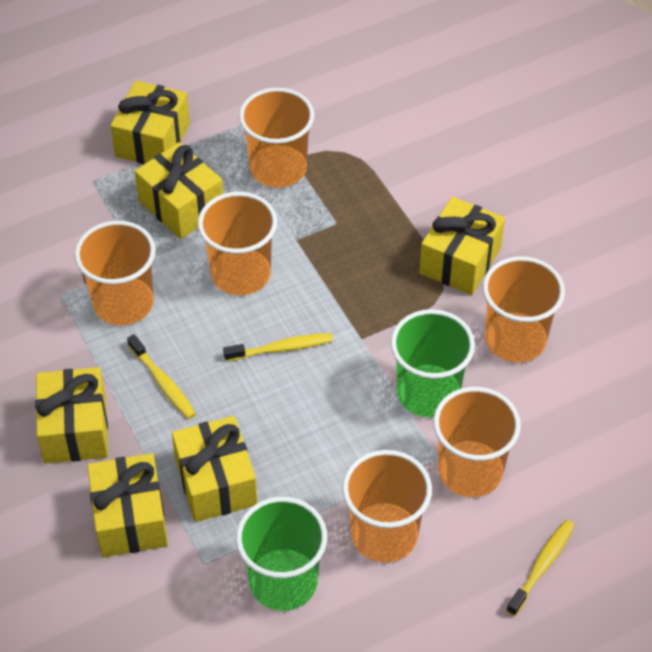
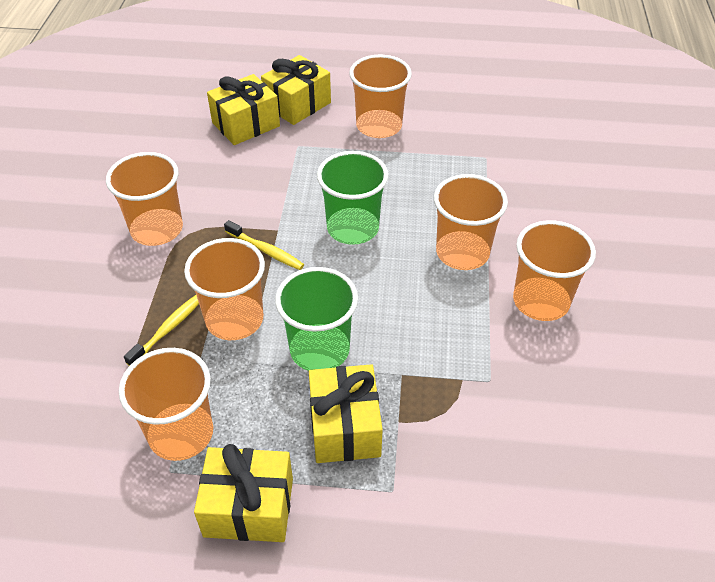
yellow gift: [35,367,108,464] [87,453,168,557] [110,81,190,164] [135,142,223,239] [172,416,257,522] [419,197,505,295] = 6 -> [194,444,293,542] [207,74,280,145] [261,55,331,125] [309,364,383,463] = 4
yellow toothbrush: [127,334,196,419] [223,333,333,362] [506,520,574,616] = 3 -> [124,295,199,366] [224,220,304,270] = 2

